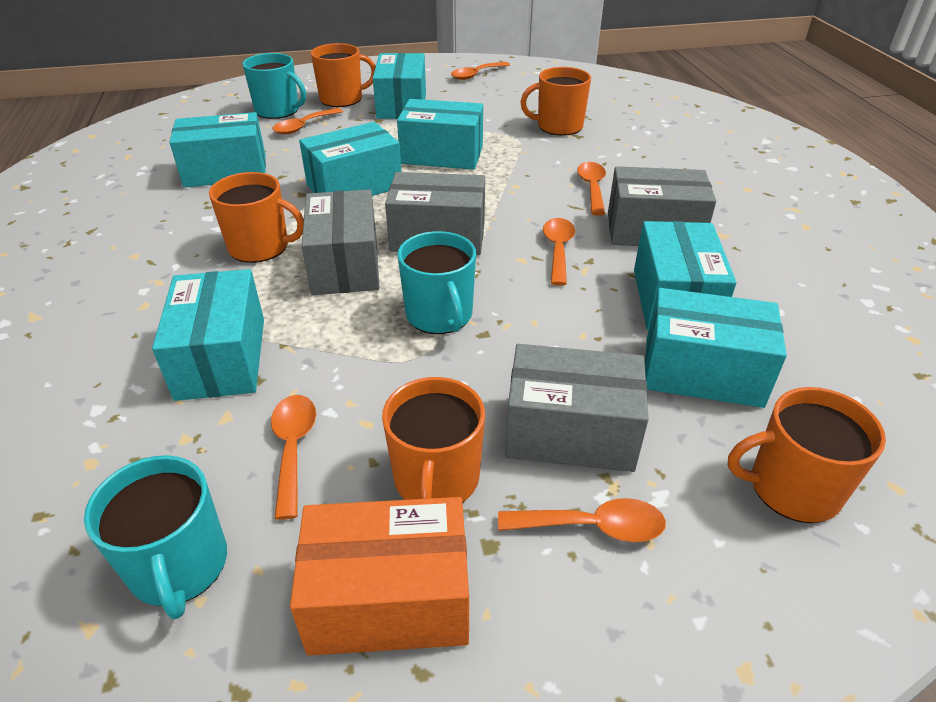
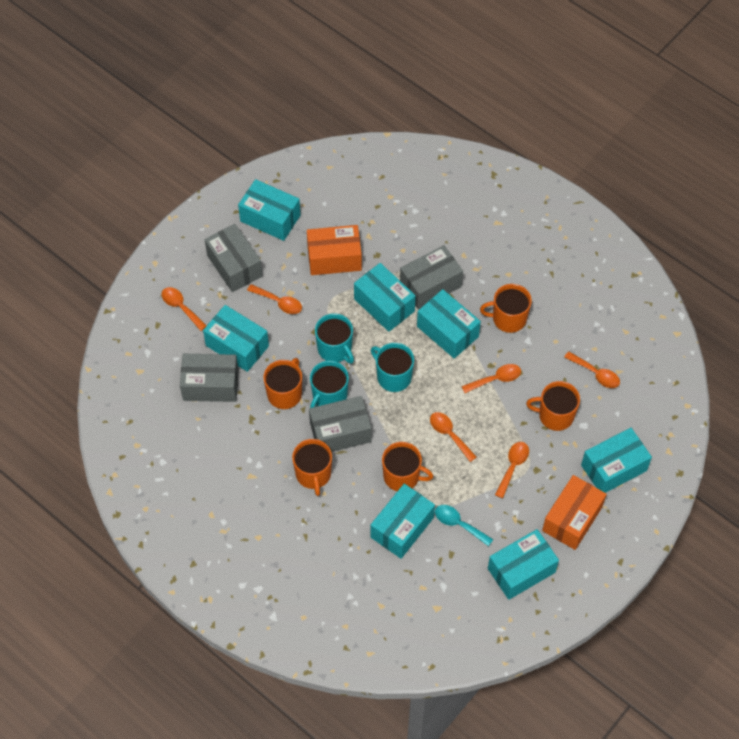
orange box: [290,497,469,656] = 1 -> [307,225,362,275] [542,475,606,550] = 2
turquoise spoon: none = 0 -> [435,505,493,546] = 1

